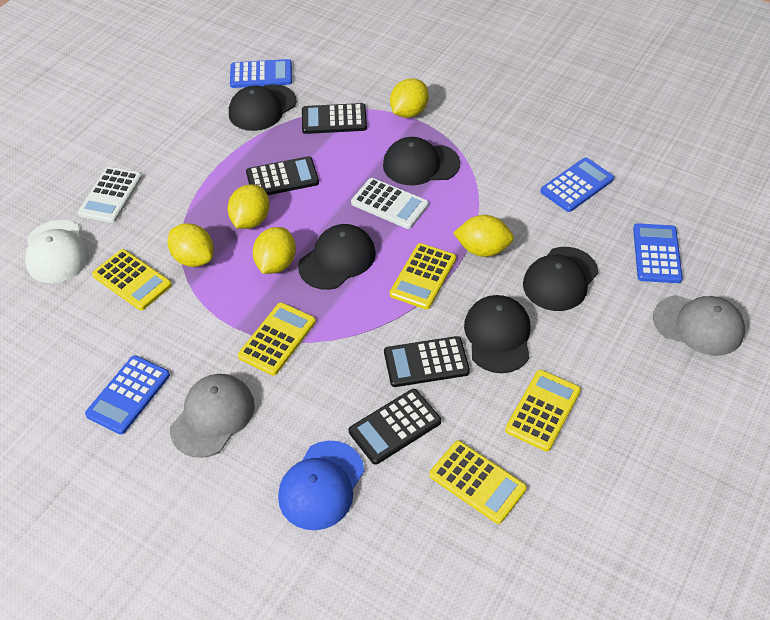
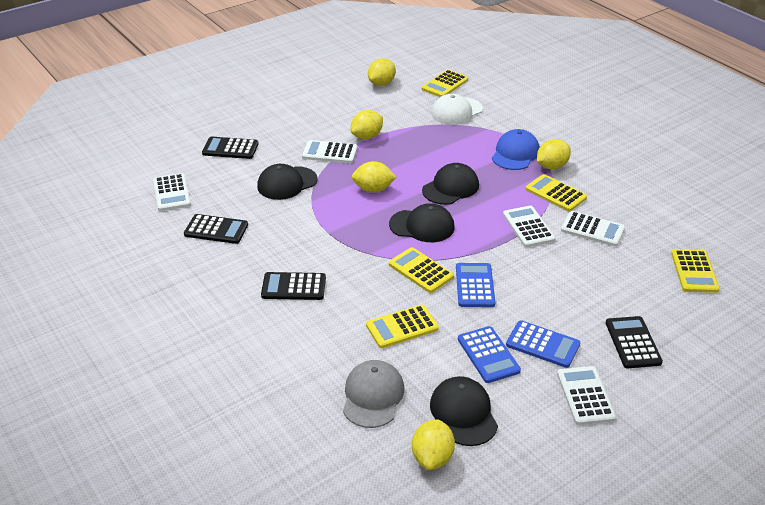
black cap: [229,84,297,131] [298,224,376,290] [383,137,460,185] [464,295,531,373] [523,247,598,311] = 5 -> [257,164,318,200] [389,203,455,242] [422,163,479,205] [430,376,498,446] = 4
blue calculator: [85,355,170,435] [230,59,292,88] [541,158,614,212] [633,223,683,283] = 4 -> [456,263,495,307] [458,326,521,383] [506,320,581,368] = 3
grey cap: [170,374,255,458] [653,295,745,356] = 2 -> [343,360,404,428] = 1
white calculator: [78,167,142,223] [351,178,429,229] = 2 -> [153,173,191,211] [302,140,358,163] [503,206,555,247] [557,366,616,425] [561,211,625,246] = 5

